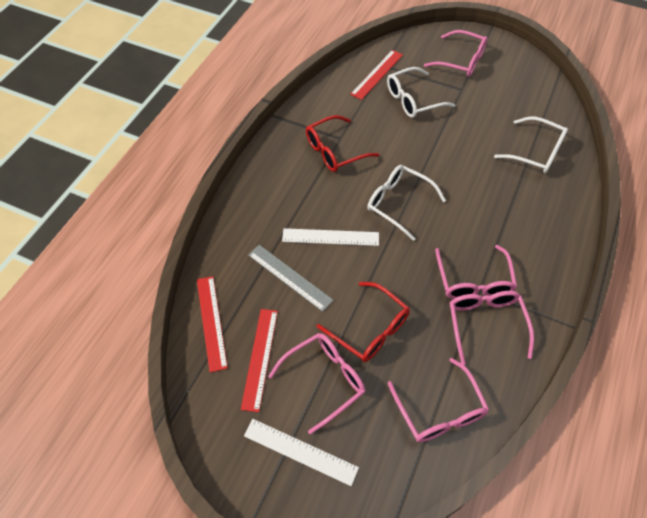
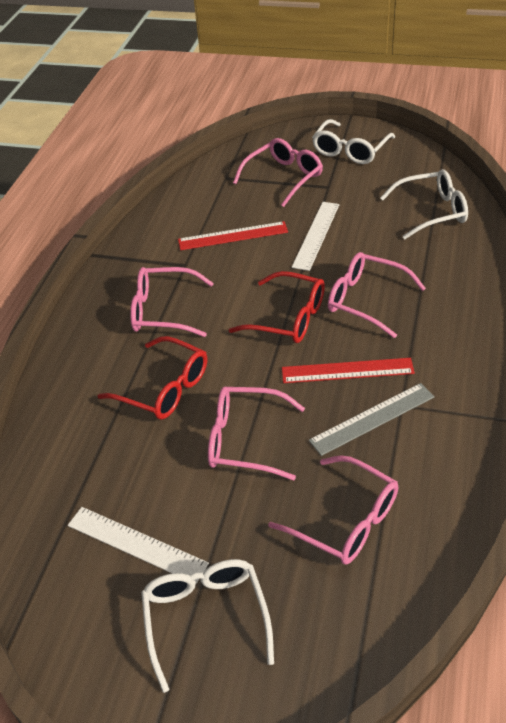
red ruler: [197,276,228,372] [241,309,278,412] [350,50,403,100] = 3 -> [178,221,288,250] [282,358,415,383] = 2

